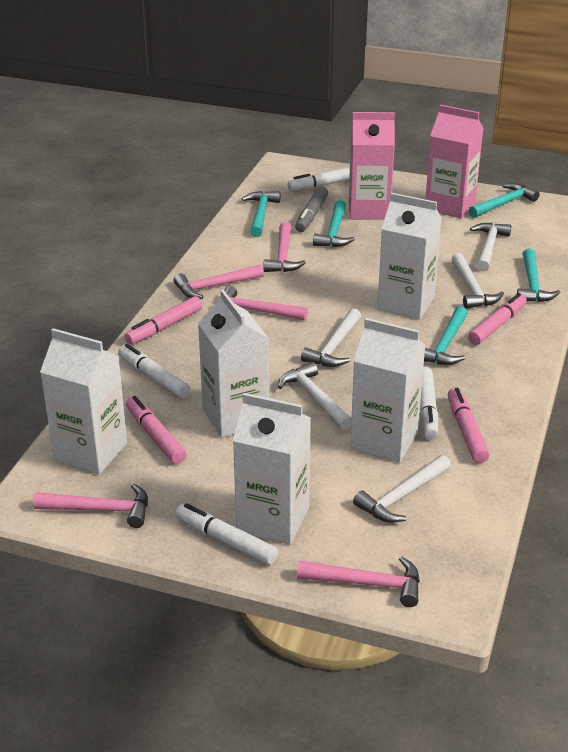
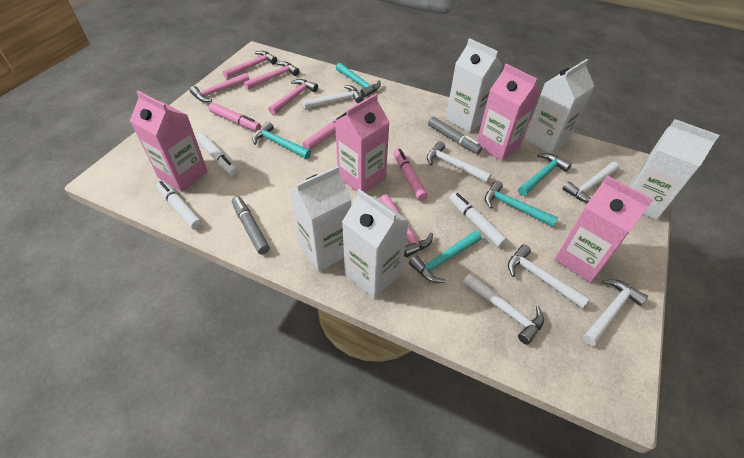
grey marker: [295,186,328,232] = 1 -> [232,196,270,254] [428,117,482,154] = 2
pink carton: [349,112,395,220] [425,105,484,218] = 2 -> [130,91,208,192] [335,94,390,193] [477,64,540,161] [555,175,654,283] = 4
pink marker: [124,296,202,344] [126,396,186,464] [448,388,489,463] [468,293,527,345] = 4 -> [208,103,261,131] [303,112,347,150] [393,148,428,201] = 3
white hammer: [278,362,352,430] [301,308,361,367] [353,455,451,523] [452,253,504,309] [470,222,511,272] = 5 -> [302,85,363,109] [427,141,491,183] [463,273,544,345] [508,244,590,308] [563,162,619,203] [583,279,648,346] = 6
white marker: [118,344,190,398] [175,503,278,565] [287,167,350,191] [419,367,438,440] = 4 -> [156,181,202,229] [197,133,238,176] [449,192,507,247] = 3

